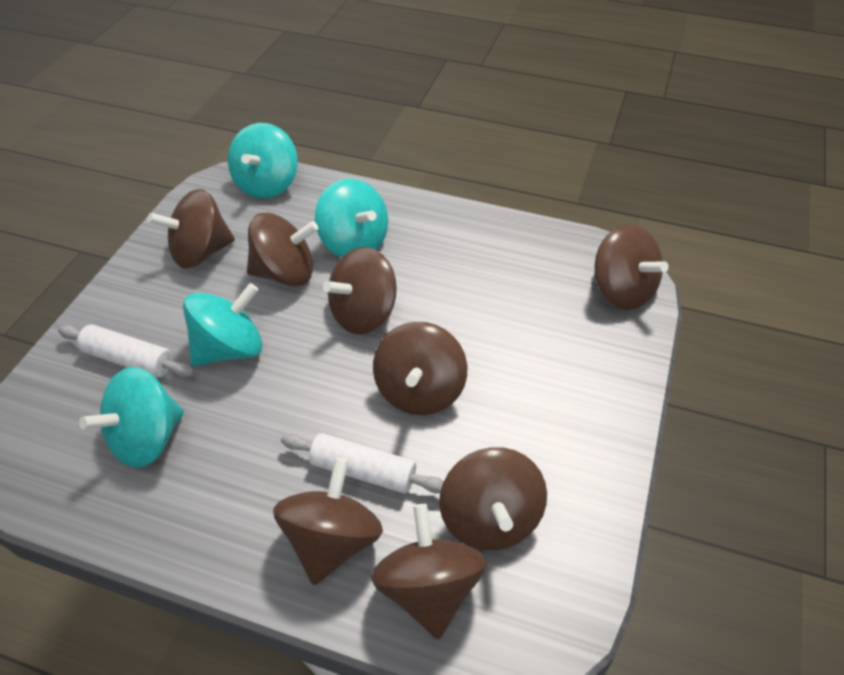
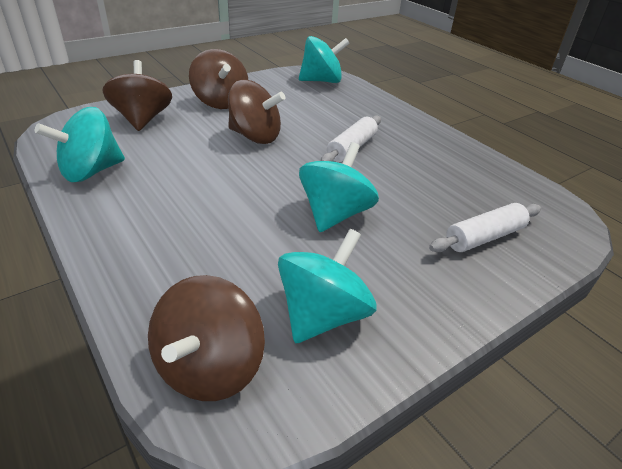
brown spinning top: [148,189,235,269] [247,212,318,286] [273,458,383,585] [323,247,397,335] [371,504,487,639] [373,322,467,415] [439,447,547,550] [595,224,668,310] = 8 -> [102,60,172,131] [148,275,265,401] [189,49,248,109] [228,80,285,144] = 4

